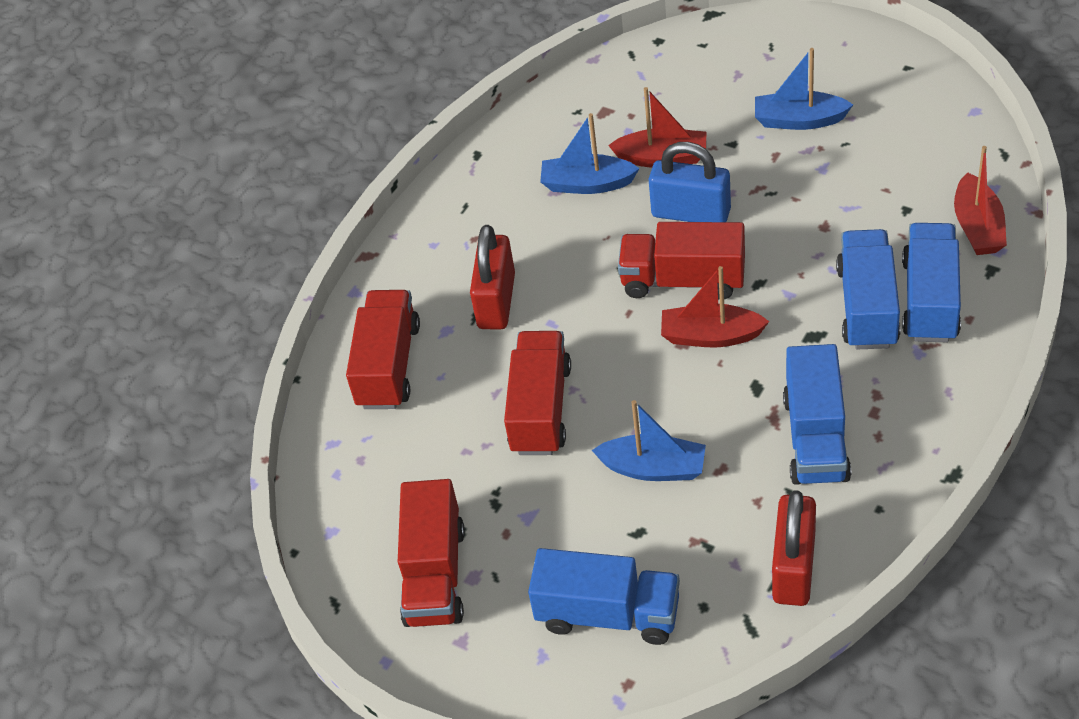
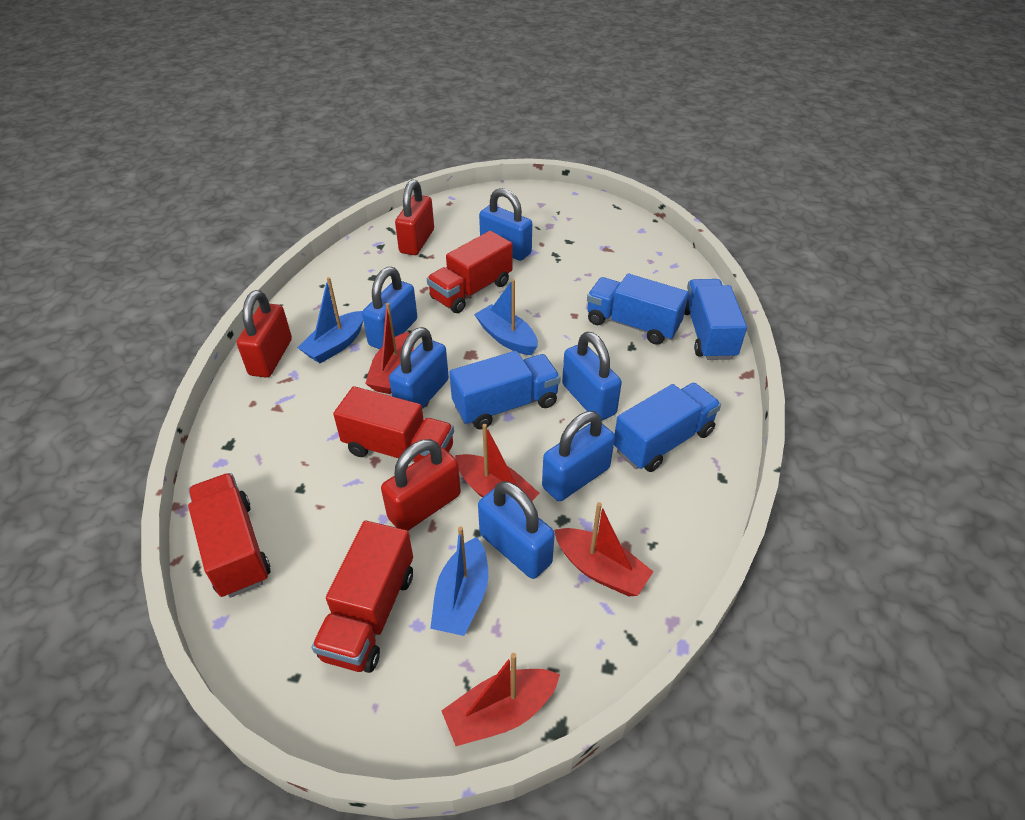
blue padlock: [649,142,731,222] = 1 -> [362,267,417,349] [389,327,449,408] [478,481,555,579] [479,188,532,261] [542,411,615,501] [562,332,622,421] = 6
red boat: [608,87,706,168] [661,266,769,347] [954,146,1007,255] = 3 -> [365,303,414,394] [441,653,560,746] [455,424,540,501] [554,502,654,596] = 4
red padlock: [470,225,515,329] [772,490,816,606] = 2 -> [237,290,292,377] [381,439,461,531] [395,179,434,255] = 3

